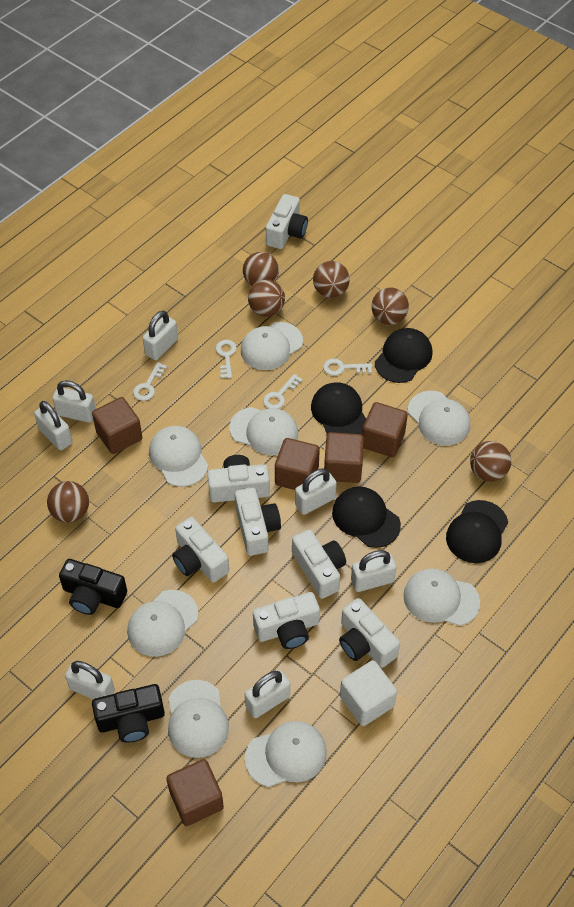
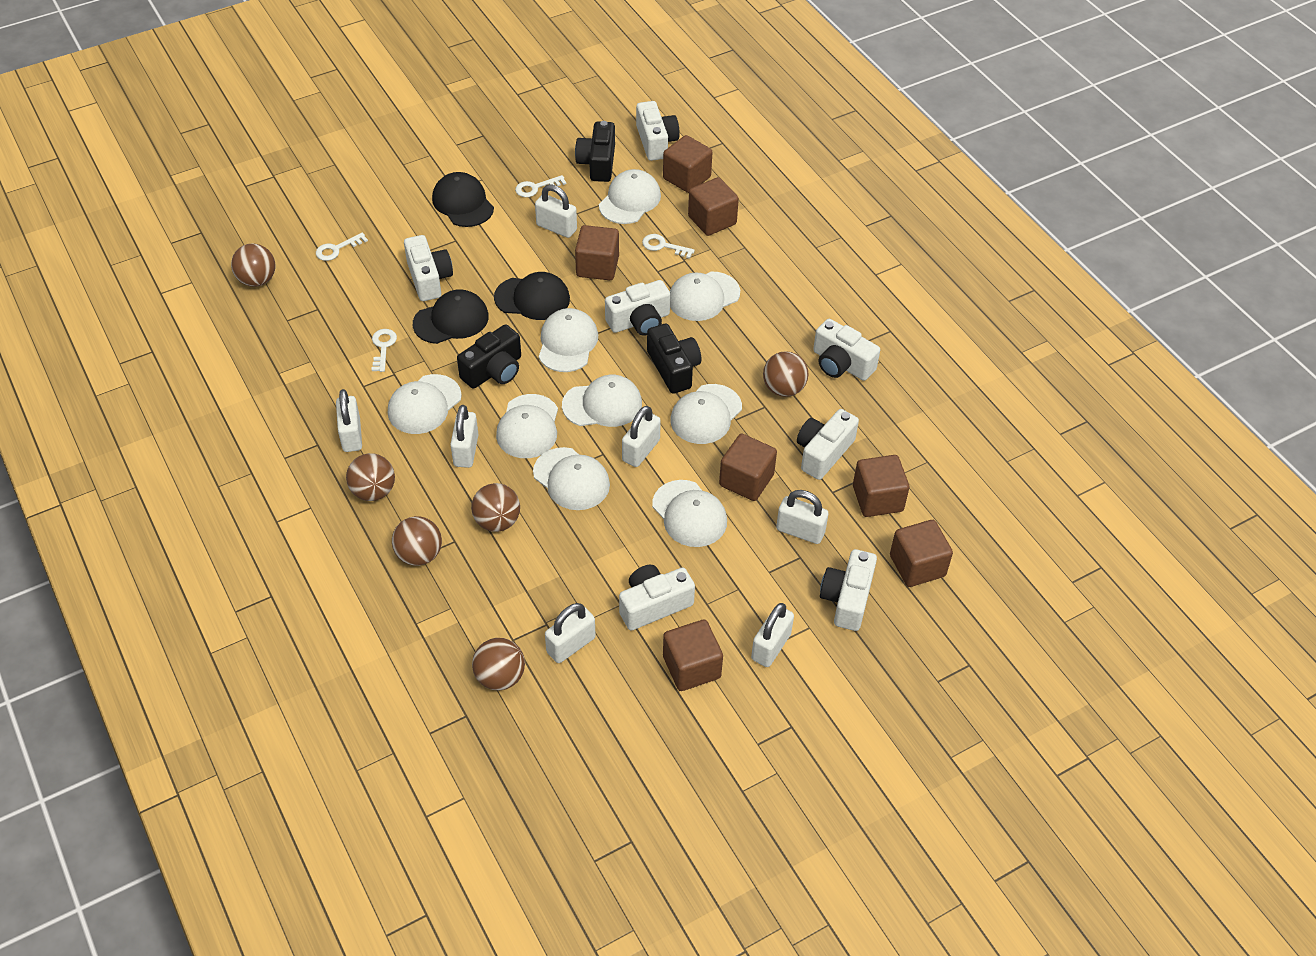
black camera: [59,559,127,615] [92,684,165,743] = 2 -> [457,324,521,389] [575,121,615,182] [647,324,701,394] = 3
black cap: [311,382,366,435] [332,487,401,548] [375,328,433,383] [446,500,508,563] = 4 -> [413,289,489,344] [432,172,494,227] [494,272,570,320] = 3
brown cube: [92,397,142,454] [166,759,224,826] [275,438,320,490] [324,432,364,483] [362,402,408,457] = 5 -> [575,225,619,280] [663,135,712,193] [663,620,723,691] [688,177,739,236] [719,434,777,501] [853,455,909,517] [890,520,953,587] = 7
white cap: [127,590,199,657] [149,426,208,487] [168,680,229,758] [230,407,298,455] [241,322,303,370] [245,721,327,787] [403,568,480,626] [408,391,470,446] = 8 -> [388,374,462,434] [496,394,558,458] [533,447,610,510] [539,308,598,372] [562,375,642,427] [599,169,661,224] [652,480,727,547] [670,272,740,321] [670,384,742,444] = 9
white cube: [340,660,397,726] = 1 -> none = 0

